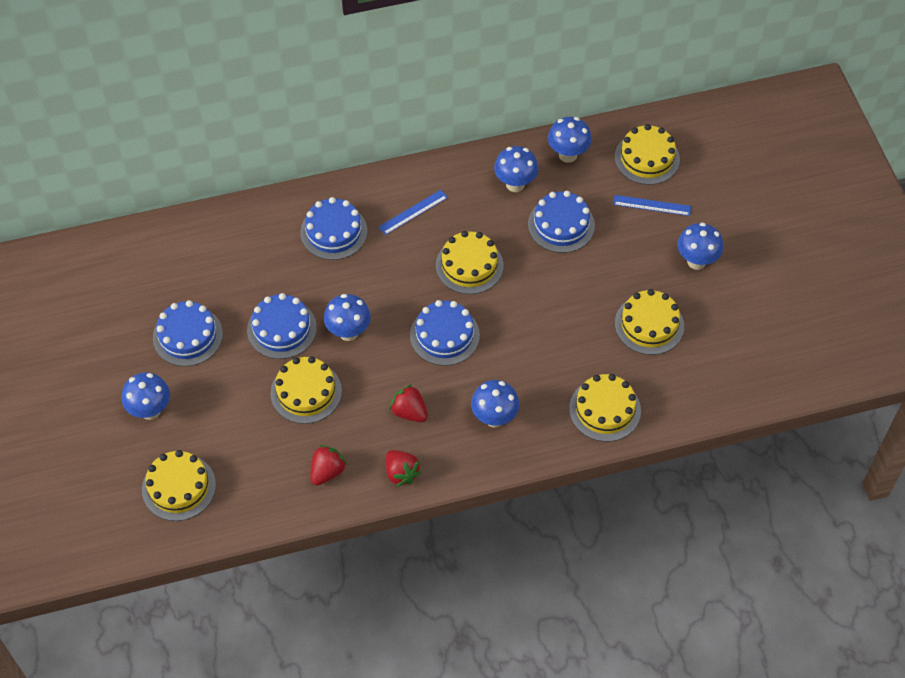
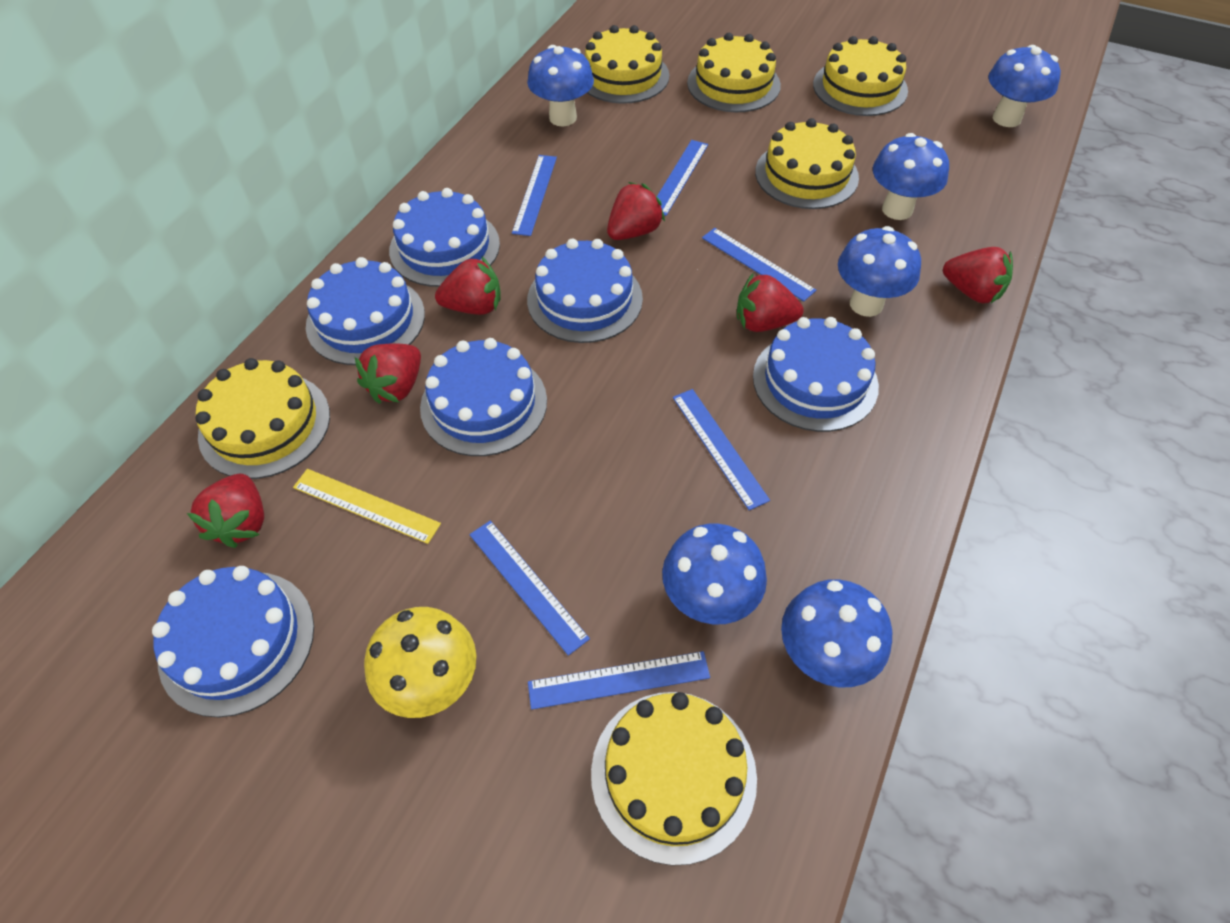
blue cake: [153,300,223,366] [247,293,317,359] [300,197,367,260] [410,300,480,366] [528,191,595,253] = 5 -> [152,566,314,717] [306,257,425,365] [389,188,500,287] [420,338,547,456] [527,239,643,343] [753,317,879,432] = 6
blue ruler: [378,190,448,235] [613,195,691,216] = 2 -> [469,521,590,656] [512,155,557,236] [528,651,710,710] [657,140,708,216] [673,389,770,510] [702,228,816,301] = 6
red strawberry: [310,445,347,485] [386,450,422,487] [389,384,428,422] = 3 -> [187,474,264,548] [355,343,421,404] [435,257,501,315] [607,182,665,240] [737,273,804,332] [943,247,1013,304] = 6
yellow mushroom: none = 0 -> [364,607,476,718] = 1
yellow ruler: none = 0 -> [293,469,441,544] = 1

